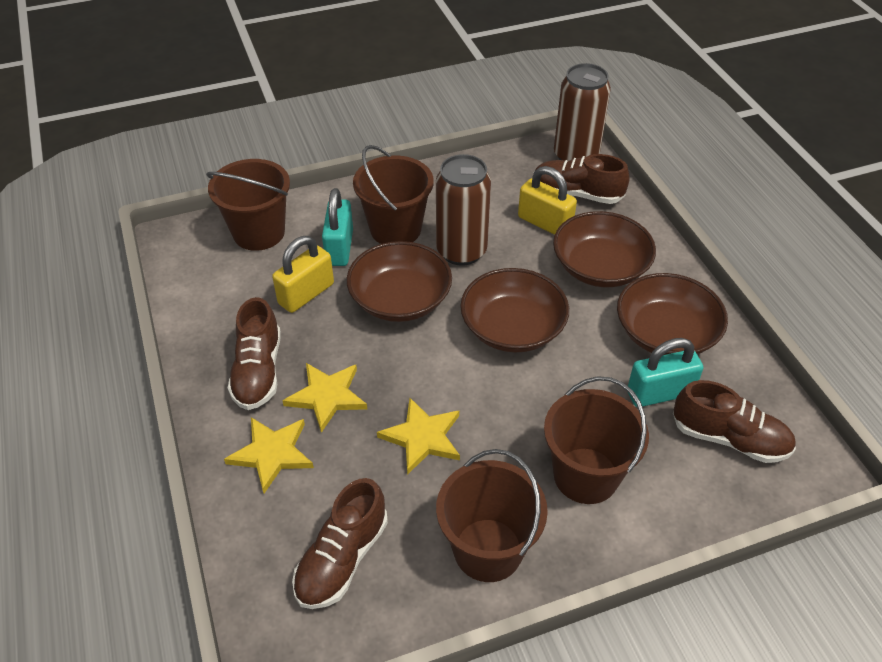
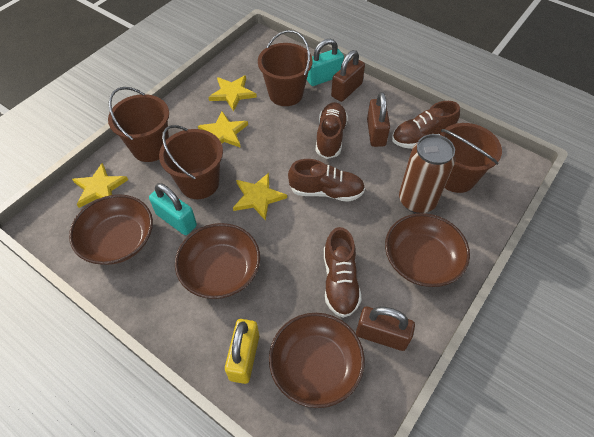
brown can: [436,154,491,266] [554,63,611,161] = 2 -> [399,134,456,213] = 1
brown padlock: none = 0 -> [331,50,365,102] [356,307,415,351] [367,92,390,147] = 3
yellow padlock: [272,236,334,313] [518,166,577,235] = 2 -> [225,319,259,384] = 1
yellow star: [224,417,314,493] [283,363,367,433] [377,398,460,475] = 3 -> [72,163,128,208] [198,111,248,148] [208,75,257,111] [233,173,287,221] = 4

